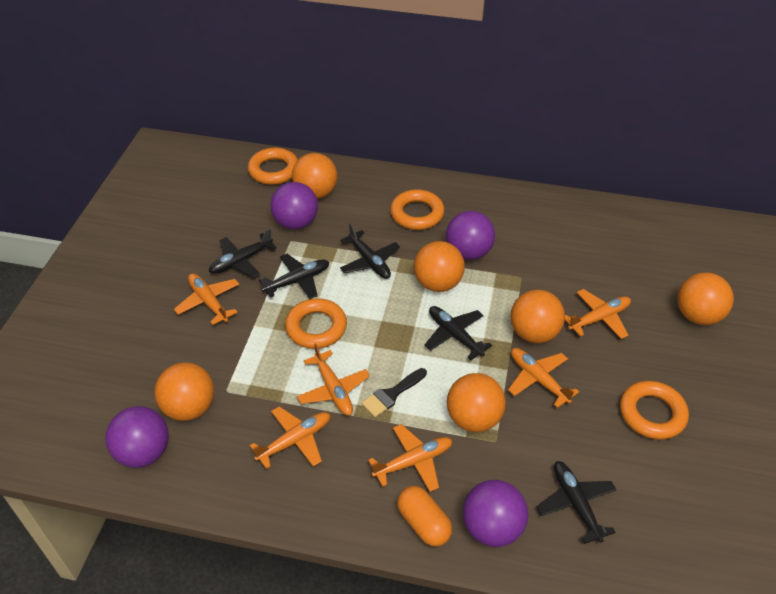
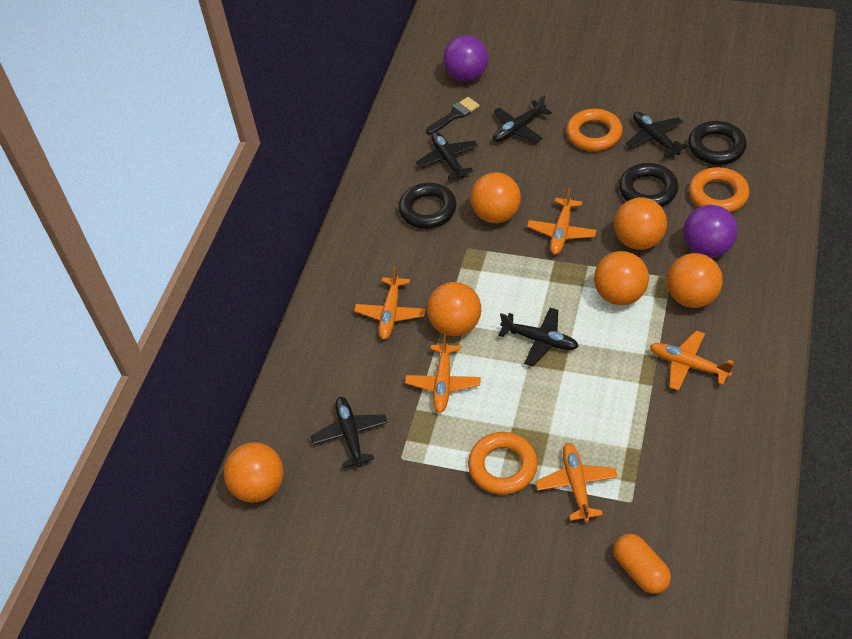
black ring: none = 0 -> [399,183,456,229] [619,163,679,207] [688,121,747,165] = 3
orange plane: [174,273,239,325] [250,406,330,469] [297,343,370,416] [368,424,452,492] [508,348,579,408] [565,289,631,339] = 6 -> [354,267,426,340] [405,334,481,413] [527,188,597,255] [536,443,618,522] [650,330,734,391] = 5
orange ring: [248,147,298,185] [285,298,347,349] [390,189,445,230] [620,381,689,440] = 4 -> [468,432,538,495] [566,109,623,151] [689,167,749,213] = 3
purple ball: [105,406,169,468] [270,182,318,229] [446,211,495,260] [463,480,528,547] = 4 -> [443,35,488,82] [683,205,738,258] = 2

